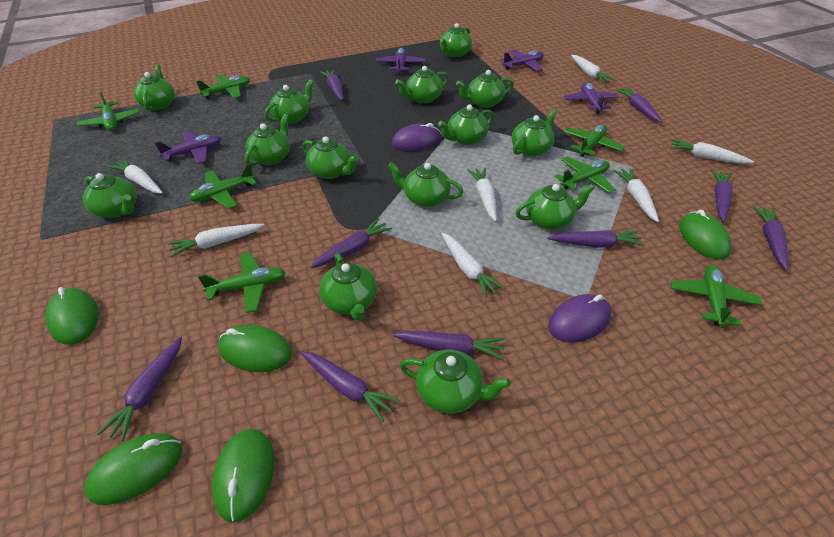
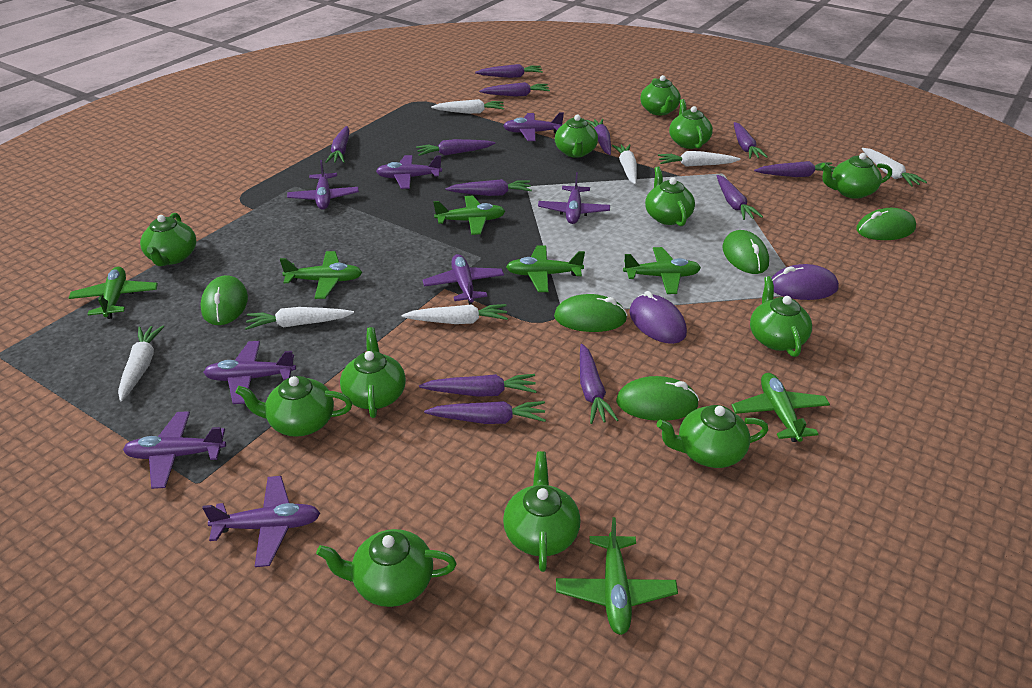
green teapot: [83,173,137,218] [134,65,175,111] [245,114,290,166] [265,80,313,124] [302,136,358,179] [319,253,377,321] [388,162,463,207] [395,66,449,103] [399,350,511,413] [438,105,494,145] [440,23,472,57] [456,70,514,108] [512,109,557,156] [515,184,595,229] = 14 -> [140,213,196,266] [235,376,352,437] [316,529,457,607] [340,327,406,418] [503,451,581,572] [555,114,598,158] [640,75,681,115] [645,166,695,226] [657,405,768,468] [669,99,713,149] [750,276,812,357] [820,153,892,199] = 12
purple carrot: [97,336,182,441] [300,351,400,422] [310,218,392,268] [320,69,343,100] [393,331,505,360] [548,230,644,248] [615,87,662,122] [711,169,733,222] [753,206,788,270] = 9 -> [325,126,350,163] [416,139,495,156] [419,374,537,397] [424,401,546,424] [445,179,532,196] [475,64,543,78] [479,82,550,96] [580,344,618,424] [586,119,611,155] [717,175,763,220] [734,122,768,159] [754,161,836,177] = 12
purple plane: [155,131,221,164] [376,47,425,75] [500,50,544,71] [563,82,619,114] = 4 -> [123,411,226,489] [202,476,320,567] [203,341,296,404] [287,160,359,210] [376,155,442,189] [423,254,504,305] [503,112,564,141] [538,172,610,224] = 8

